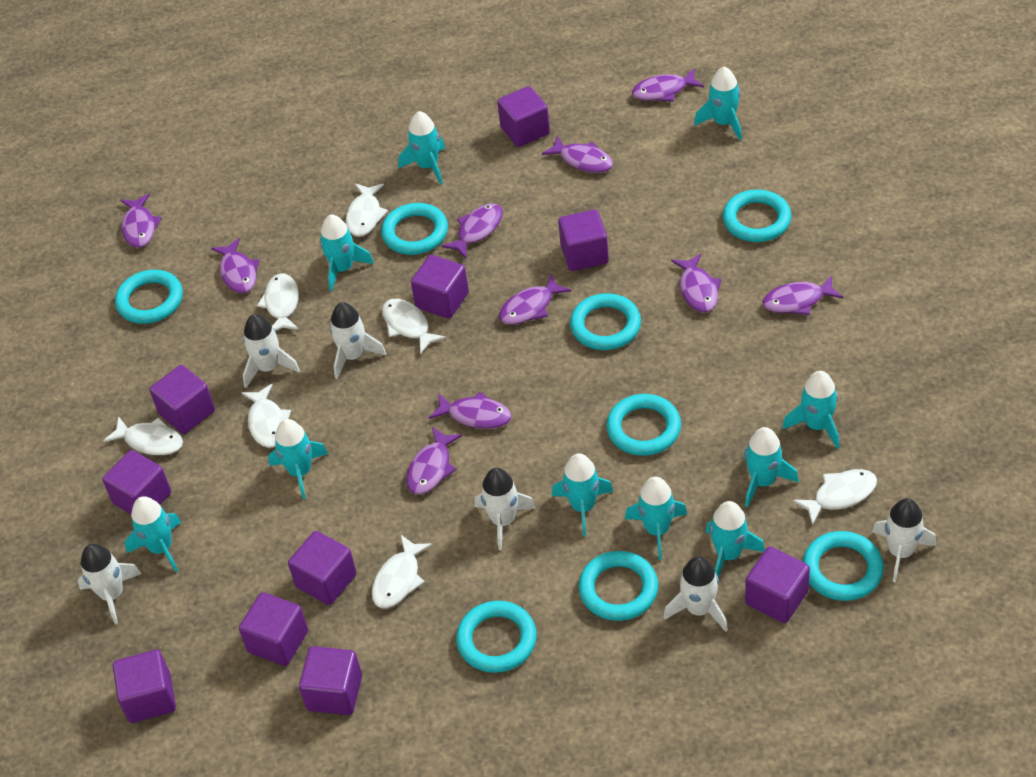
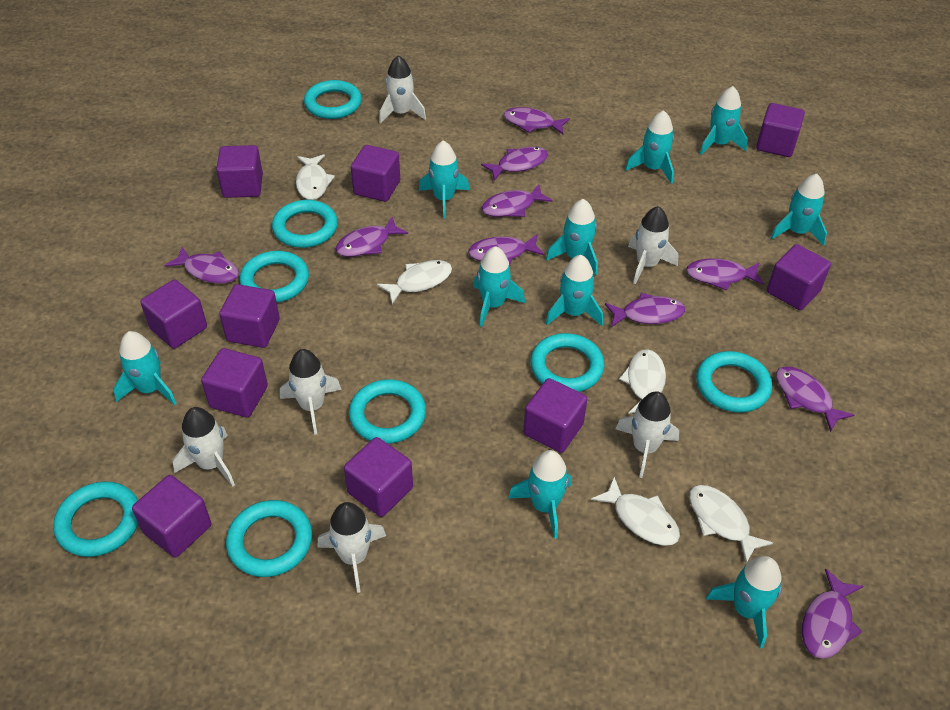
white fish: [103,416,183,455] [241,384,291,448] [257,273,299,331] [346,183,388,237] [372,535,432,608] [382,299,446,354] [793,469,877,525] = 7 -> [296,154,335,200] [377,260,452,304] [591,477,680,546] [619,349,666,414] [689,485,773,563] = 5

